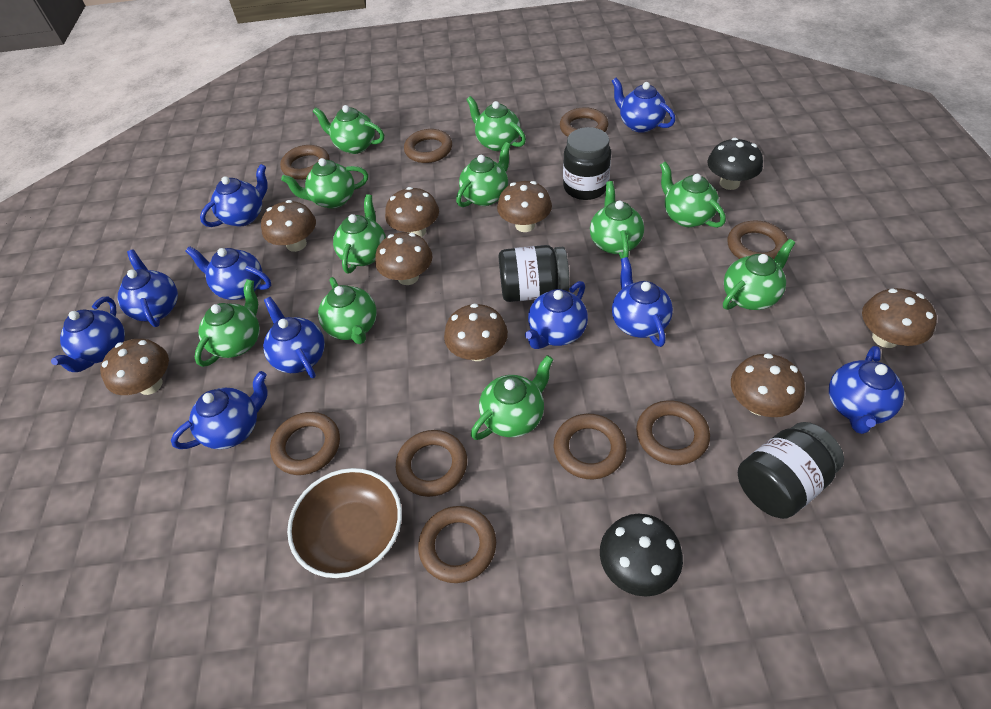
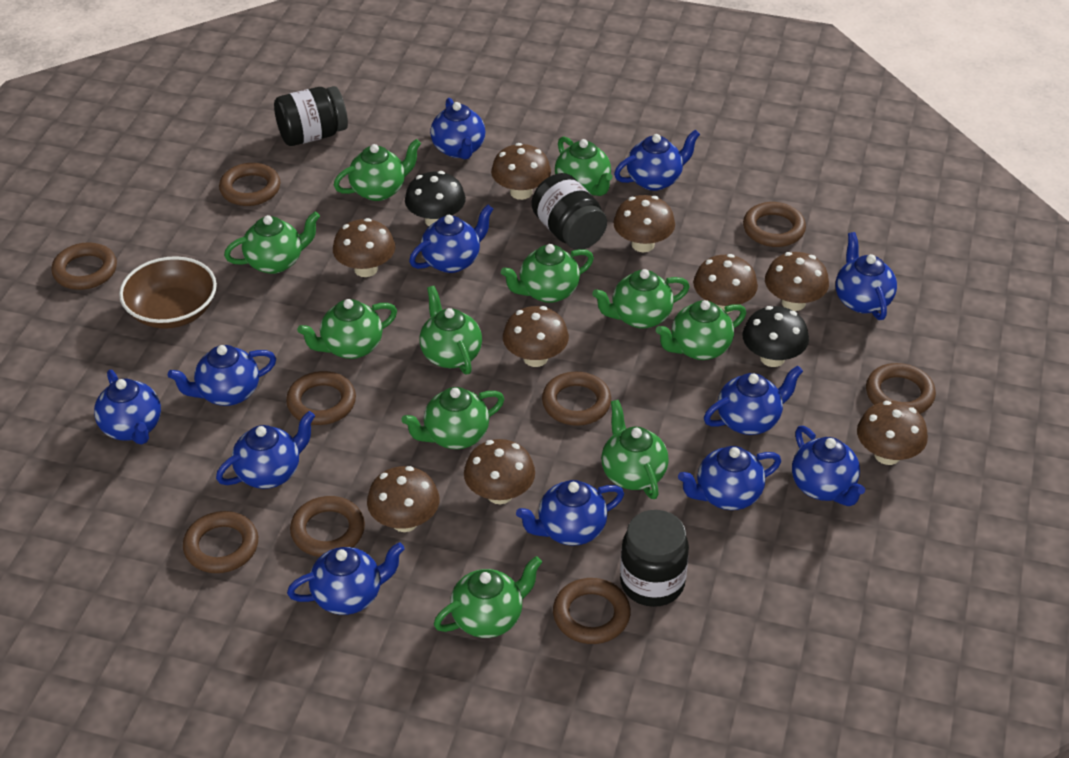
blue teapot: [51,297,125,372] [118,249,178,327] [171,371,268,449] [185,246,271,300] [200,164,268,227] [263,297,325,378] [525,281,588,349] [612,78,675,133] [612,257,673,347] [829,346,905,434] = 10 -> [94,370,161,445] [168,345,276,406] [216,411,315,489] [287,543,405,615] [409,205,493,273] [430,98,485,159] [516,480,624,546] [614,130,700,191] [678,446,781,510] [704,365,803,435] [792,426,865,506] [836,232,897,320] = 12
brown mushroom: [100,339,169,395] [261,200,316,252] [375,232,432,285] [385,187,439,237] [444,303,508,361] [497,181,552,232] [731,353,805,417] [862,288,937,348] = 8 -> [333,218,395,277] [367,466,440,532] [464,439,535,504] [491,143,551,200] [503,306,569,367] [613,195,675,252] [693,254,758,313] [765,252,829,311] [857,401,928,465] = 9

